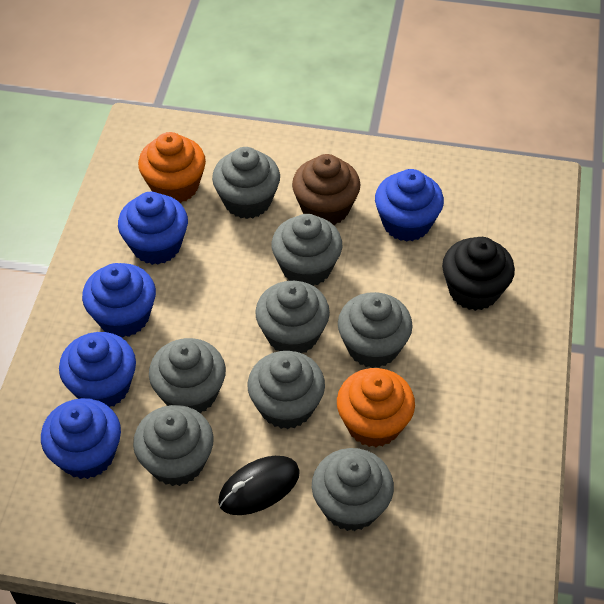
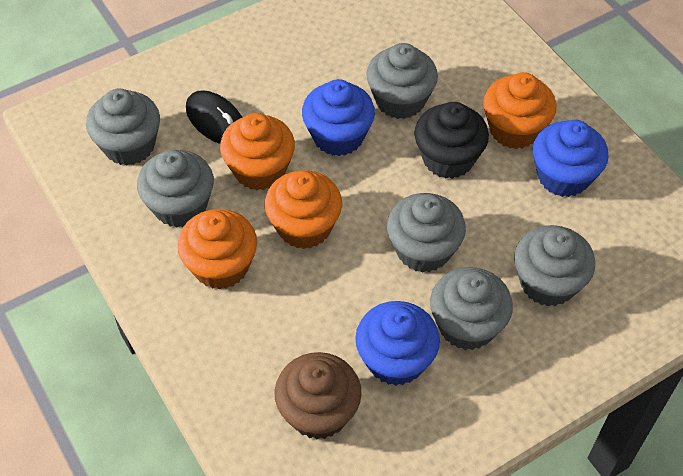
blue cupcake: [41,398,121,479] [59,332,136,407] [82,263,156,338] [118,192,188,265] [375,169,444,242] = 5 -> [302,79,375,156] [355,301,440,386] [533,120,609,197] = 3
grey cupcake: [133,405,214,486] [149,338,226,414] [212,147,280,219] [248,351,325,429] [255,281,330,353] [272,214,342,286] [312,448,394,531] [338,292,413,368] = 8 -> [86,88,160,165] [137,150,214,228] [366,43,438,119] [387,193,466,273] [430,267,513,350] [514,225,595,307] = 6
orange cupcake: [138,132,206,203] [337,368,415,447] = 2 -> [177,209,257,290] [220,113,295,190] [265,170,342,249] [483,72,556,149] = 4

